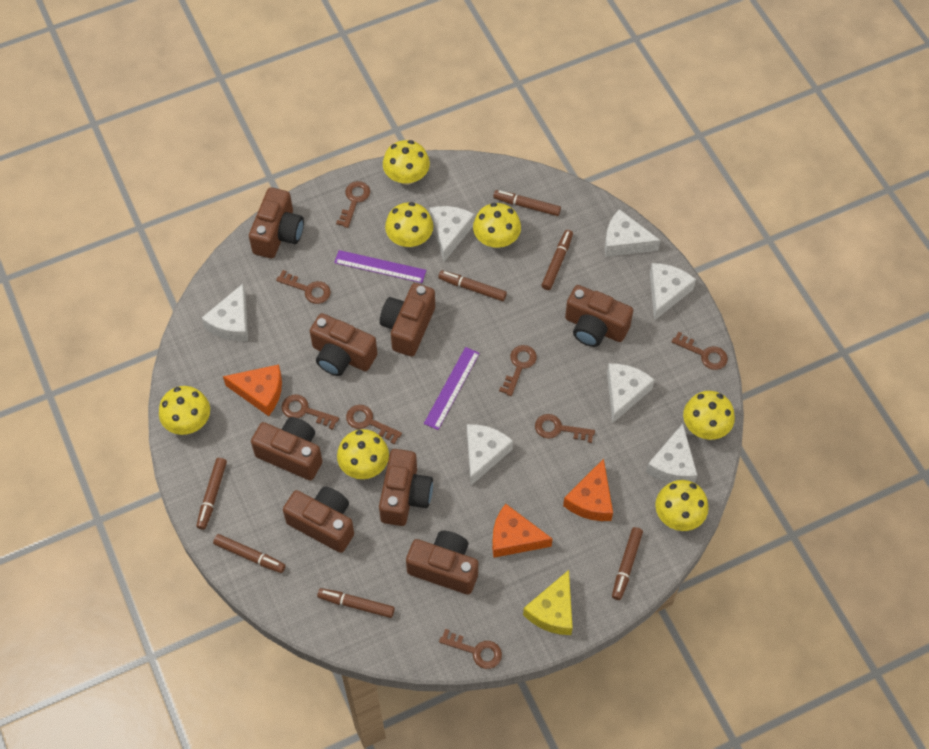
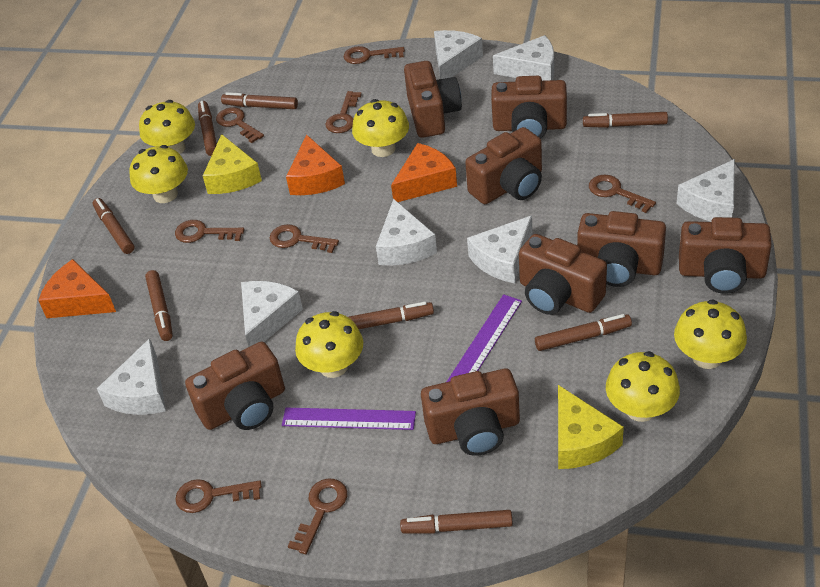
brown marker: [196,458,227,530] [213,534,285,573] [317,588,395,618] [438,270,507,301] [493,190,561,216] [541,230,573,290] [612,527,643,600] = 7 -> [93,198,135,254] [145,270,173,341] [198,101,217,156] [221,92,298,109] [348,302,434,329] [400,510,513,533] [535,314,632,351] [583,112,668,128] = 8
yellow cheese: [523,570,573,635] = 1 -> [203,134,262,194] [558,385,624,469] = 2
yellow mushroom: [159,386,210,435] [337,429,389,479] [383,140,430,185] [385,202,433,247] [473,203,521,248] [655,480,709,531] [683,391,735,440] = 7 -> [129,145,188,203] [139,100,195,154] [295,311,363,378] [352,99,409,157] [606,351,680,422] [674,299,747,369] = 6

